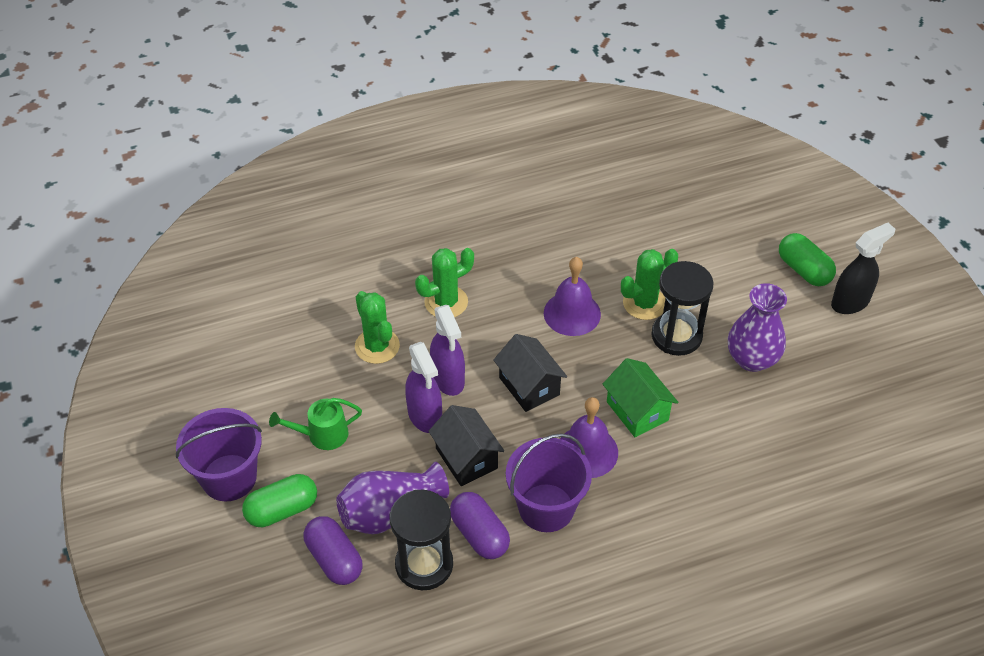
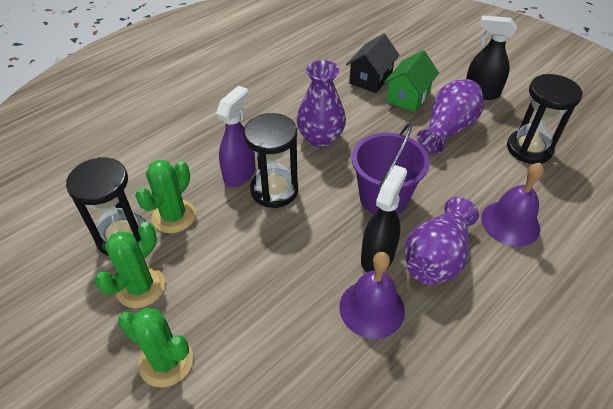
black hourglass: [389,490,453,590] [651,261,714,356] = 2 -> [66,157,146,256] [244,113,298,208] [507,74,582,164] = 3
black house: [428,405,504,486] [493,334,567,412] = 2 -> [346,33,400,93] = 1
black spray bottle: [831,223,895,314] = 1 -> [361,165,407,272] [466,15,517,100] = 2
green capsule: [242,474,317,527] [779,233,836,286] = 2 -> none = 0
green watering can: [269,398,362,450] = 1 -> none = 0
purple bucket: [176,408,262,501] [506,433,592,532] = 2 -> [352,122,430,214] = 1
purple capsule: [303,516,363,585] [450,492,510,559] = 2 -> none = 0
purple spray bottle: [405,342,442,433] [430,305,465,396] = 2 -> [216,86,256,187] = 1
purple vase: [336,462,449,534] [728,283,787,372] = 2 -> [297,60,346,147] [405,197,479,285] [417,79,484,154] = 3

